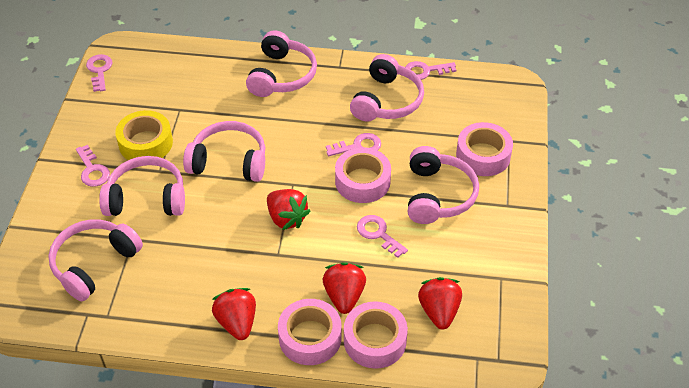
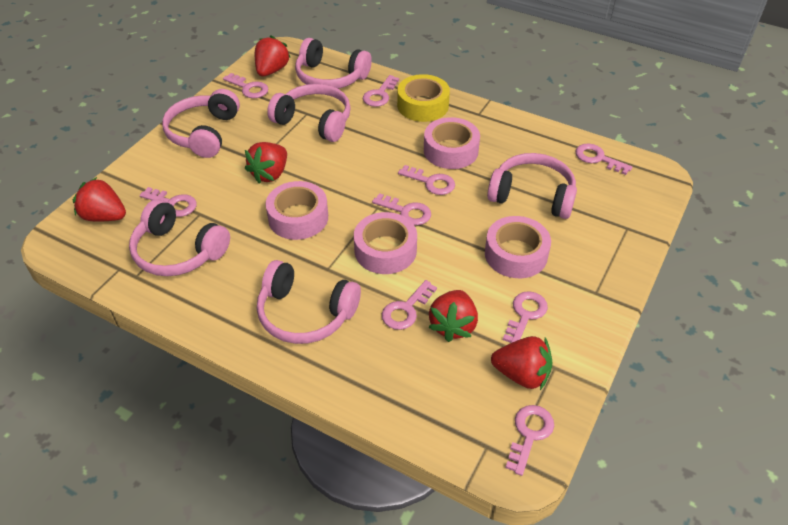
pink key: [76,145,110,187] [86,54,112,92] [326,133,381,156] [357,215,408,258] [405,61,456,80] = 5 -> [140,187,197,217] [223,73,268,98] [363,75,399,107] [372,193,431,225] [382,280,437,330] [398,165,455,195] [503,291,548,343] [505,405,554,476] [575,143,633,175] = 9
red strawberry: [212,288,256,340] [267,189,310,230] [323,262,366,314] [418,277,462,329] = 4 -> [73,177,126,222] [245,142,287,184] [255,35,291,76] [428,290,478,342] [491,336,553,390] = 5

